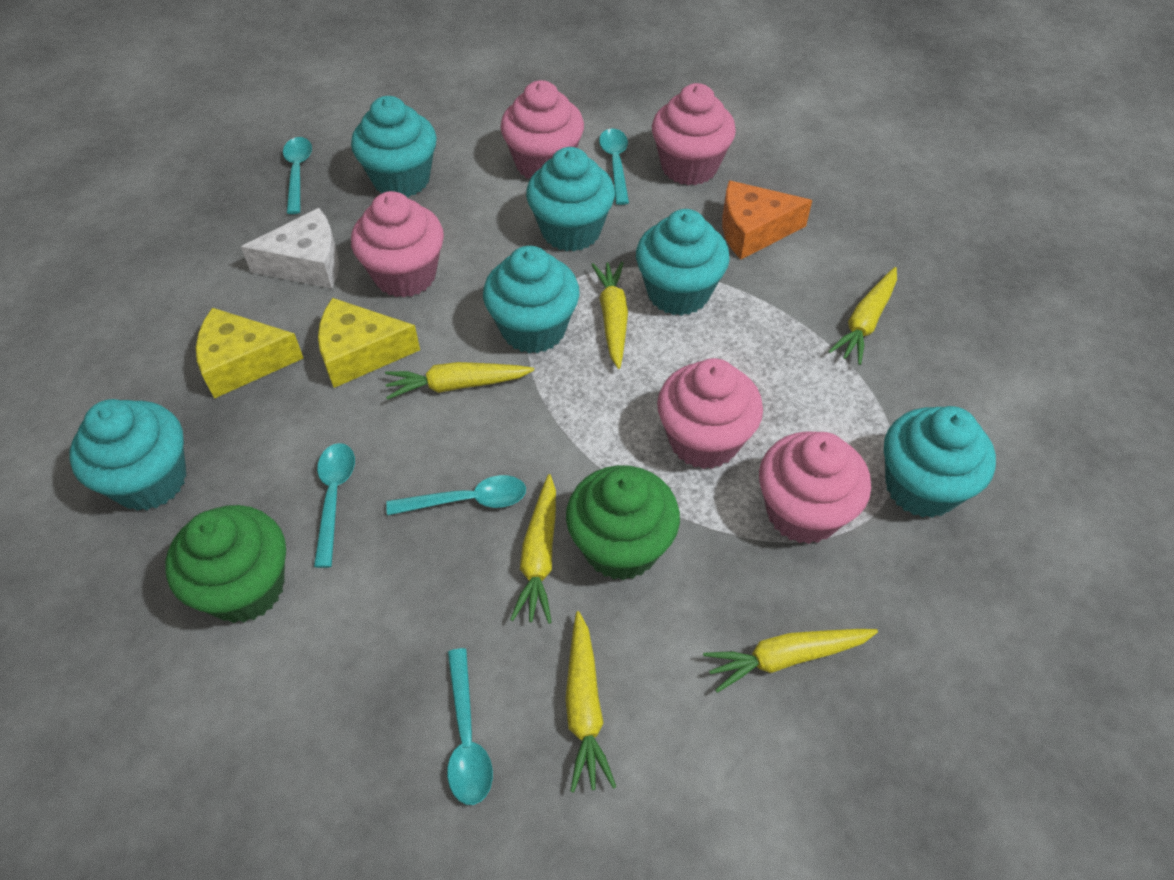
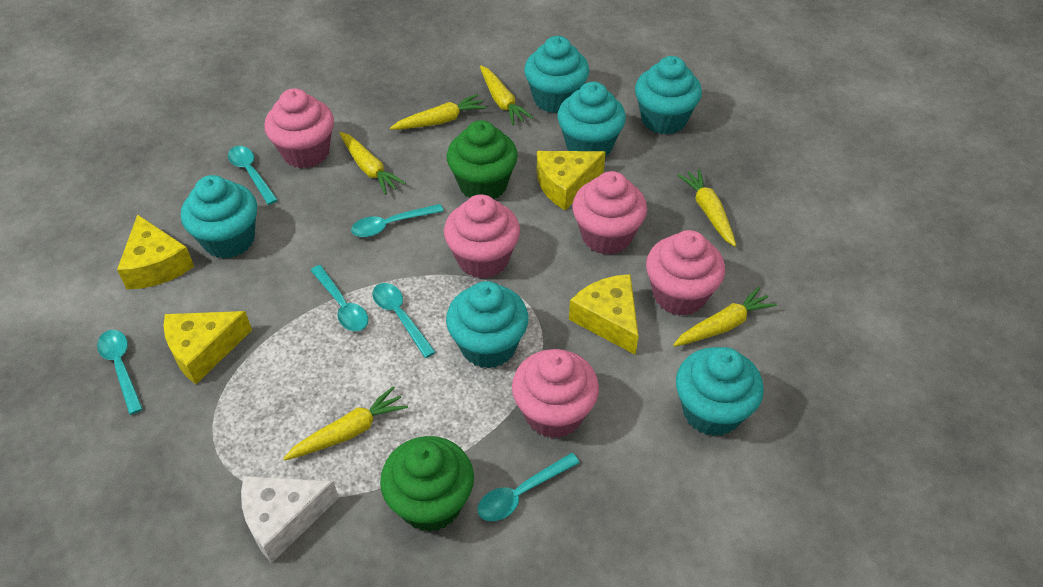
orange cheese: [722,180,812,259] = 1 -> none = 0
turquoise spoon: [283,137,312,214] [314,443,355,568] [386,475,526,515] [447,648,493,805] [599,128,629,205] = 5 -> [97,330,143,415] [228,146,278,205] [310,265,369,331] [351,204,444,237] [372,283,436,358] [477,453,580,521] = 6
yellow cheese: [196,308,304,399] [318,298,420,388] = 2 -> [117,214,194,289] [164,311,252,384] [537,151,606,210] [569,274,638,355] = 4

